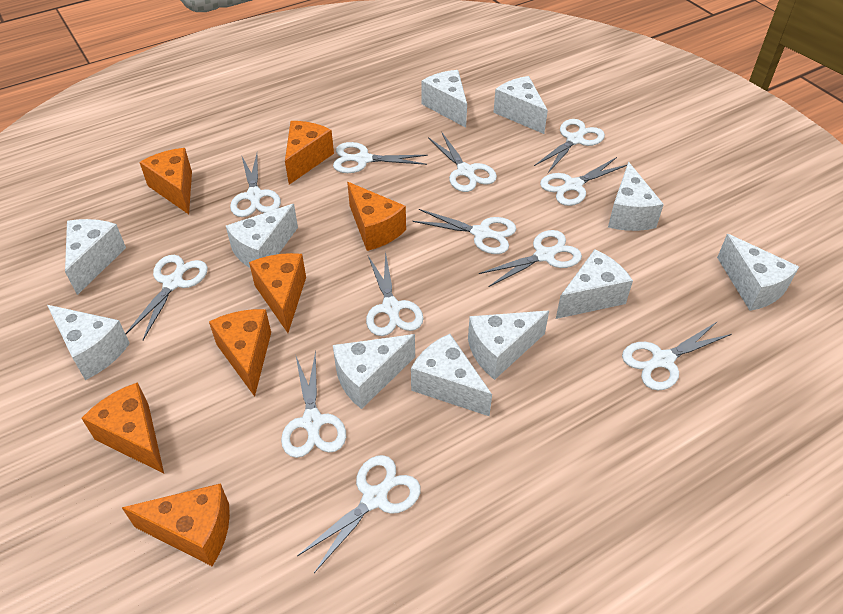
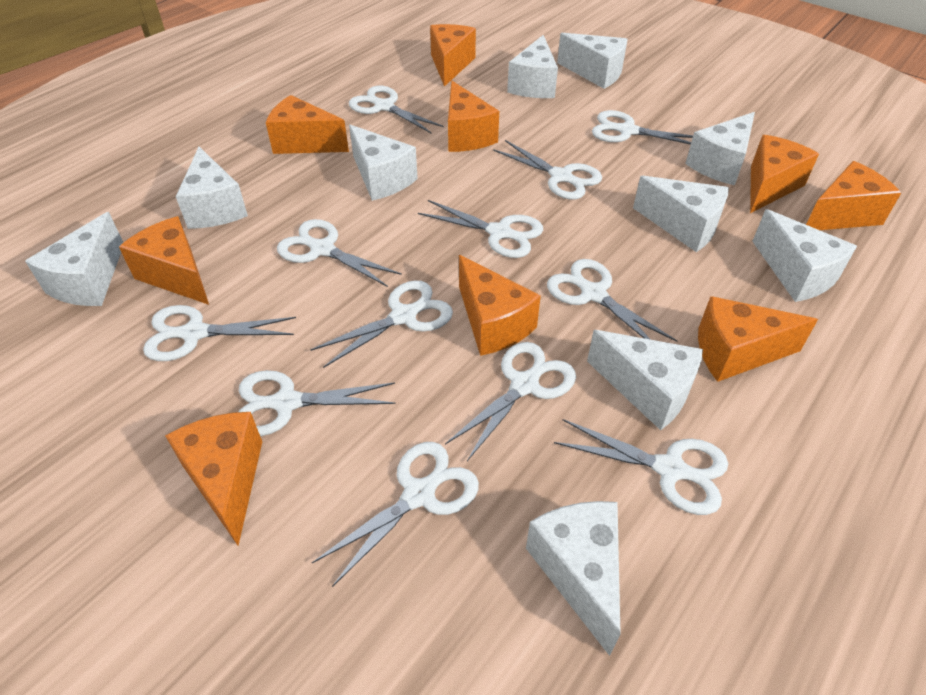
orange cheese: [81,382,164,473] [122,483,230,566] [139,148,192,214] [209,309,271,397] [249,253,306,333] [285,121,334,185] [347,182,406,251] = 7 -> [119,216,209,305] [165,412,262,546] [266,95,349,154] [430,24,476,87] [448,81,499,152] [459,255,541,356] [698,296,818,382] [750,135,819,213] [806,161,901,230] = 9
white cheese: [47,305,130,380] [65,219,126,295] [226,204,298,268] [333,334,415,409] [411,334,492,416] [422,70,467,128] [468,311,549,380] [493,76,548,134] [556,249,633,319] [608,162,664,231] [717,234,799,311] = 11 -> [25,212,123,306] [176,147,248,229] [349,125,418,201] [507,35,558,98] [526,501,621,656] [557,33,628,89] [587,330,703,430] [633,176,729,252] [685,112,755,185] [752,209,857,302] = 10

